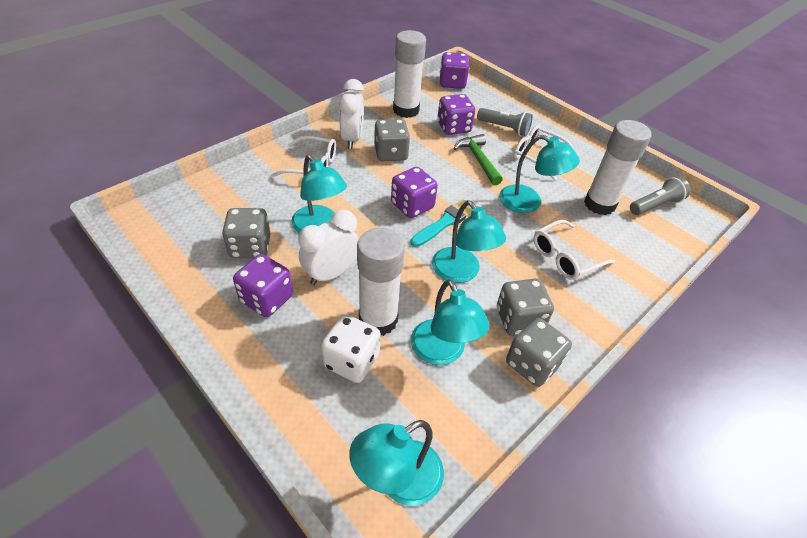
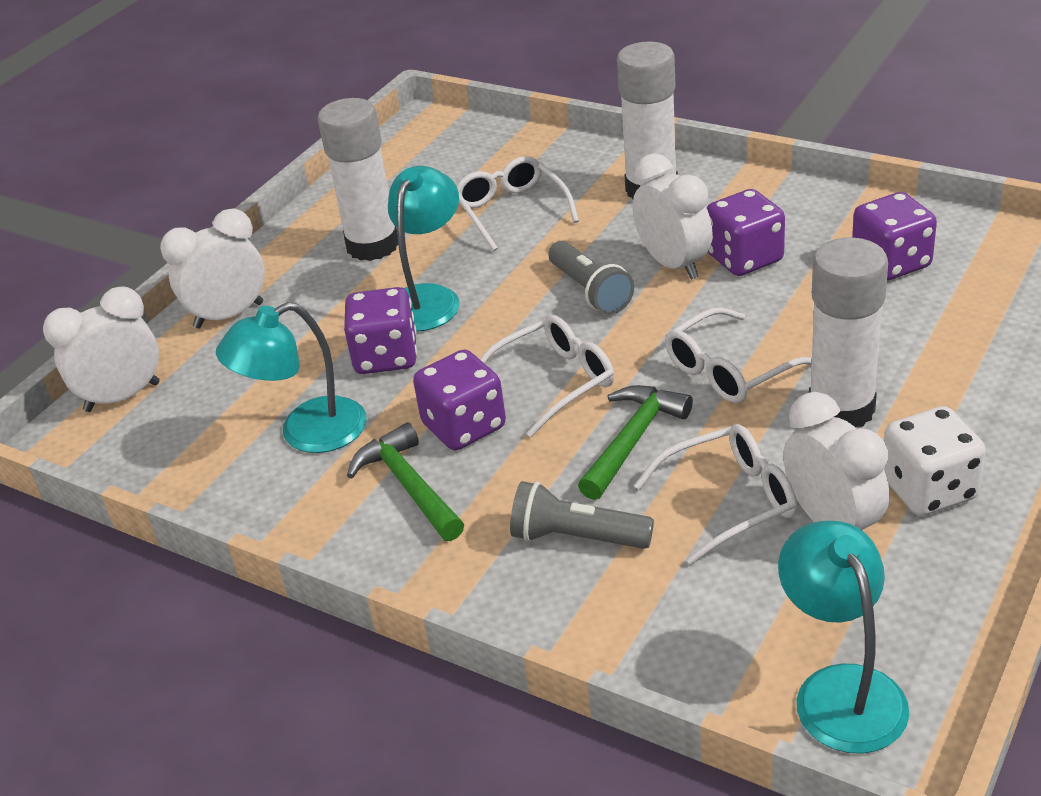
green hammer: [453,134,503,186] = 1 -> [347,422,464,541] [578,385,693,500] = 2
grey dice: [222,208,271,258] [374,119,410,162] [497,278,554,336] [506,318,572,387] = 4 -> none = 0
turquoise brush: [411,199,472,247] = 1 -> none = 0
turquoise lamp: [291,155,347,233] [349,420,444,506] [411,279,490,365] [432,200,506,283] [499,135,580,213] = 5 -> [216,302,367,453] [388,166,460,332] [778,521,909,754] = 3
white clock: [298,210,359,285] [339,79,364,149] = 2 -> [43,286,160,412] [160,208,265,329] [633,153,713,280] [783,392,889,530] = 4
white glasses: [271,136,336,177] [514,125,575,181] [533,220,615,280] = 3 -> [457,156,579,251] [480,315,614,437] [634,424,797,565] [665,307,812,403] = 4

